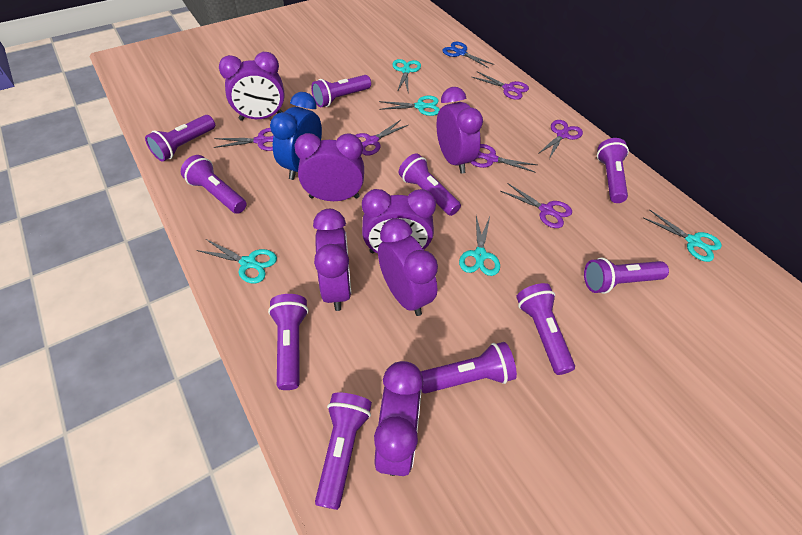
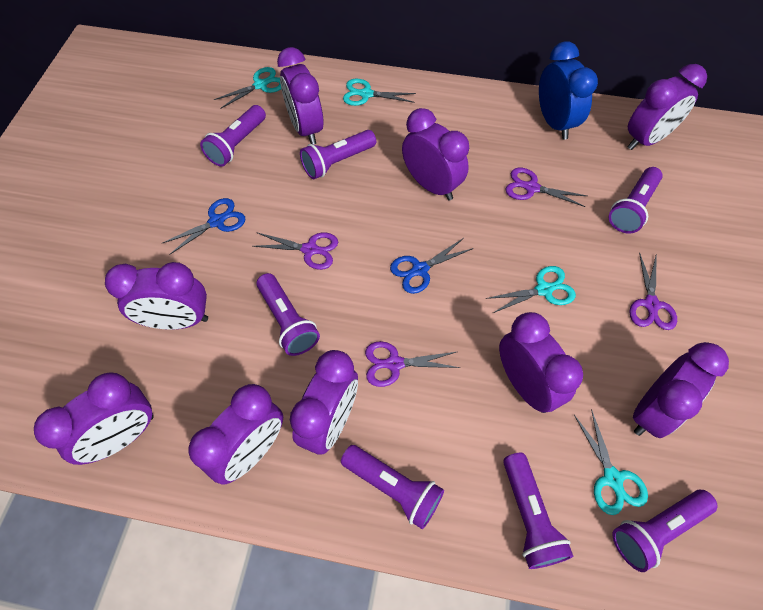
blue scissors: [442,42,494,68] = 1 -> [163,198,245,255] [390,238,473,294] = 2
purple clock: [219,52,285,121] [294,133,364,201] [313,209,351,311] [362,189,436,253] [374,361,424,476] [378,218,438,316] [437,87,483,174] = 7 -> [34,372,154,465] [105,262,208,330] [188,384,283,485] [277,47,323,145] [290,350,358,454] [402,108,469,201] [499,312,583,413] [628,64,707,150] [633,342,729,438] = 9
purple flashlight: [145,115,215,162] [181,155,247,214] [268,294,309,390] [311,75,371,107] [315,393,372,510] [399,153,461,216] [421,342,517,394] [516,283,575,375] [584,257,669,294] [597,138,629,203] = 10 -> [200,105,266,167] [256,273,320,356] [300,130,376,179] [341,445,444,529] [503,453,573,569] [609,167,663,234] [612,490,718,572] = 7
purple scissors: [214,128,274,151] [355,120,408,155] [470,144,537,173] [472,71,529,100] [501,183,572,228] [538,120,583,159] = 6 -> [253,232,338,270] [365,341,460,387] [505,168,587,207] [629,252,677,330] = 4
turquoise scissors: [197,239,277,284] [379,96,440,116] [392,59,421,92] [459,216,500,276] [644,210,722,262] = 5 -> [214,67,281,109] [343,79,416,106] [486,266,576,313] [574,409,648,515] = 4

